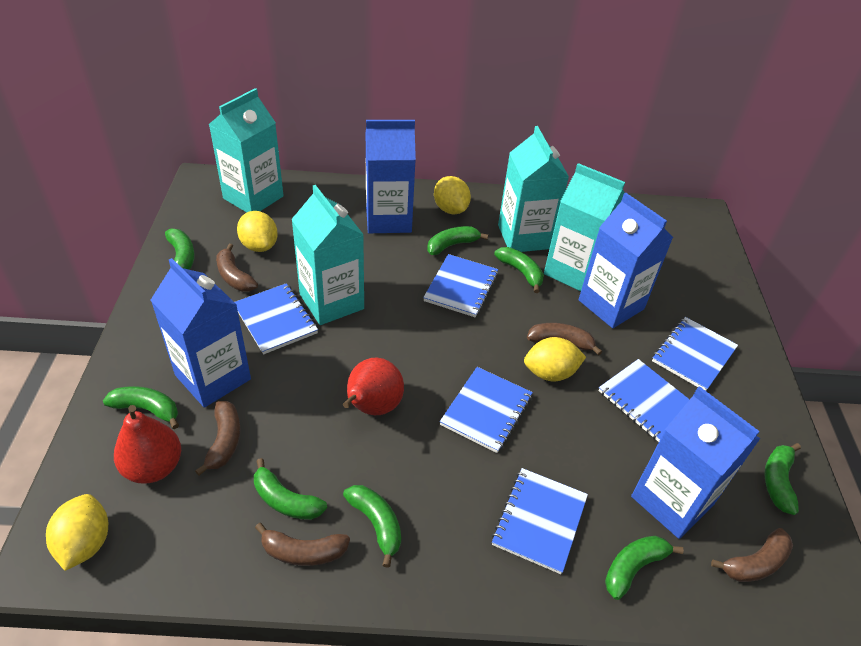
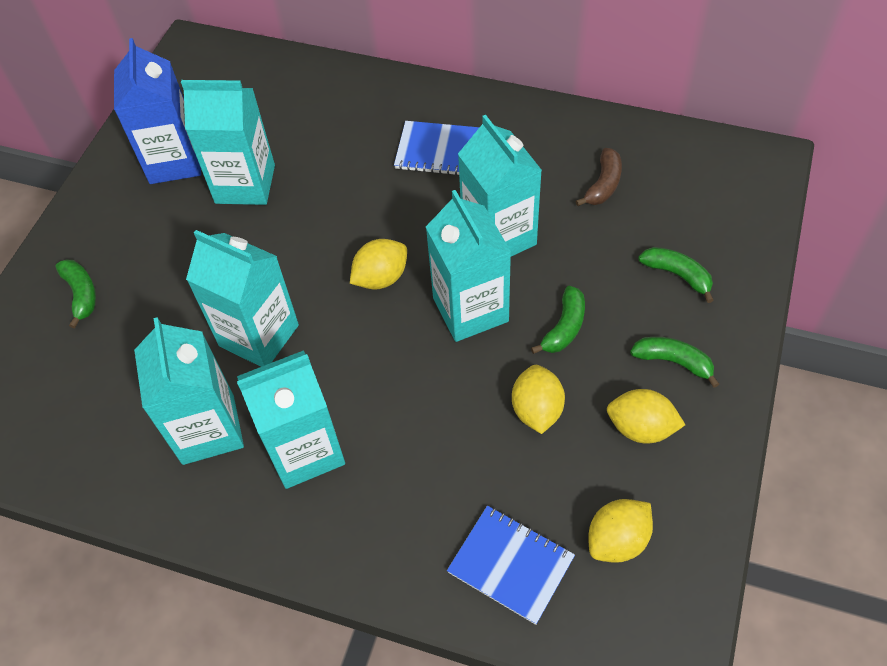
blue carton: [151,258,251,408] [366,120,416,233] [579,193,674,328] [631,386,760,539] = 4 -> [114,38,201,184] = 1
blue notebook: [235,283,318,354] [423,254,498,317] [440,367,533,453] [492,468,588,574] [598,359,690,442] [652,317,738,391] = 6 -> [394,121,480,176] [447,506,575,625] = 2
brown banana: [195,401,241,476] [216,244,258,292] [255,523,350,566] [527,323,602,356] [711,528,793,582] = 5 -> [576,148,622,206] = 1
green banana: [103,386,179,429] [165,228,195,269] [254,458,327,520] [343,485,401,568] [427,226,488,255] [494,247,544,293] [605,536,684,600] [764,443,801,515] = 8 -> [56,260,96,328] [531,286,585,354] [630,337,719,388] [638,247,714,303] = 4
red pear: [114,405,181,484] [343,357,404,415] = 2 -> none = 0
turquoise carton: [209,88,284,212] [291,185,364,325] [498,126,569,252] [544,163,625,291] = 4 -> [134,317,244,465] [181,80,275,205] [186,230,299,367] [237,350,345,489] [426,190,511,342] [458,115,542,257] = 6

